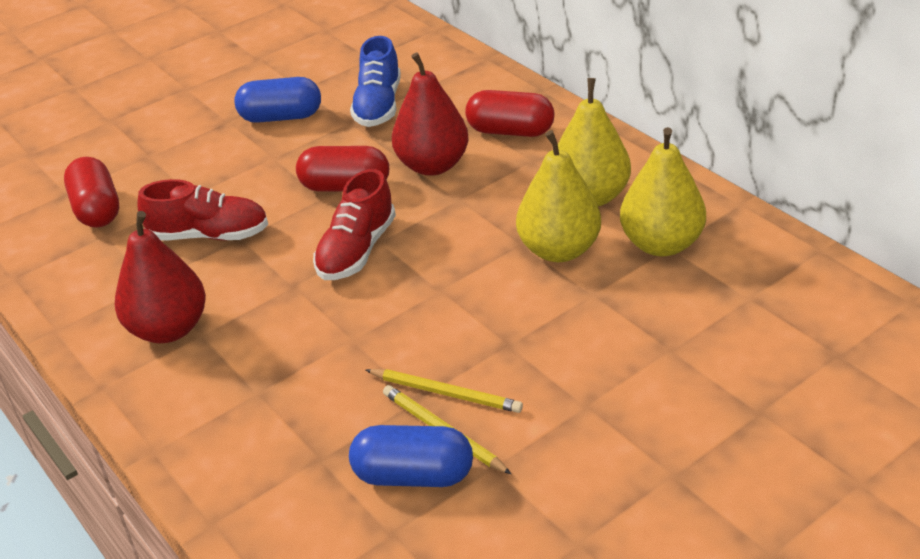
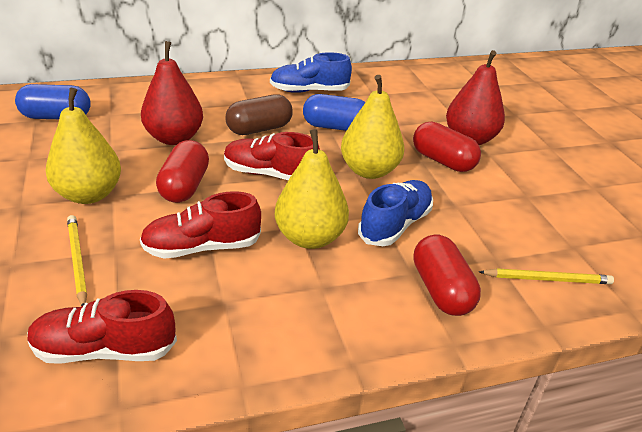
blue shoe: [350,36,401,127] = 1 -> [270,52,352,93] [358,180,433,246] = 2
brown capsule: none = 0 -> [225,94,293,135] = 1
red shoe: [137,179,268,240] [313,169,396,280] = 2 -> [27,290,177,364] [140,191,261,259] [224,132,320,180] = 3

